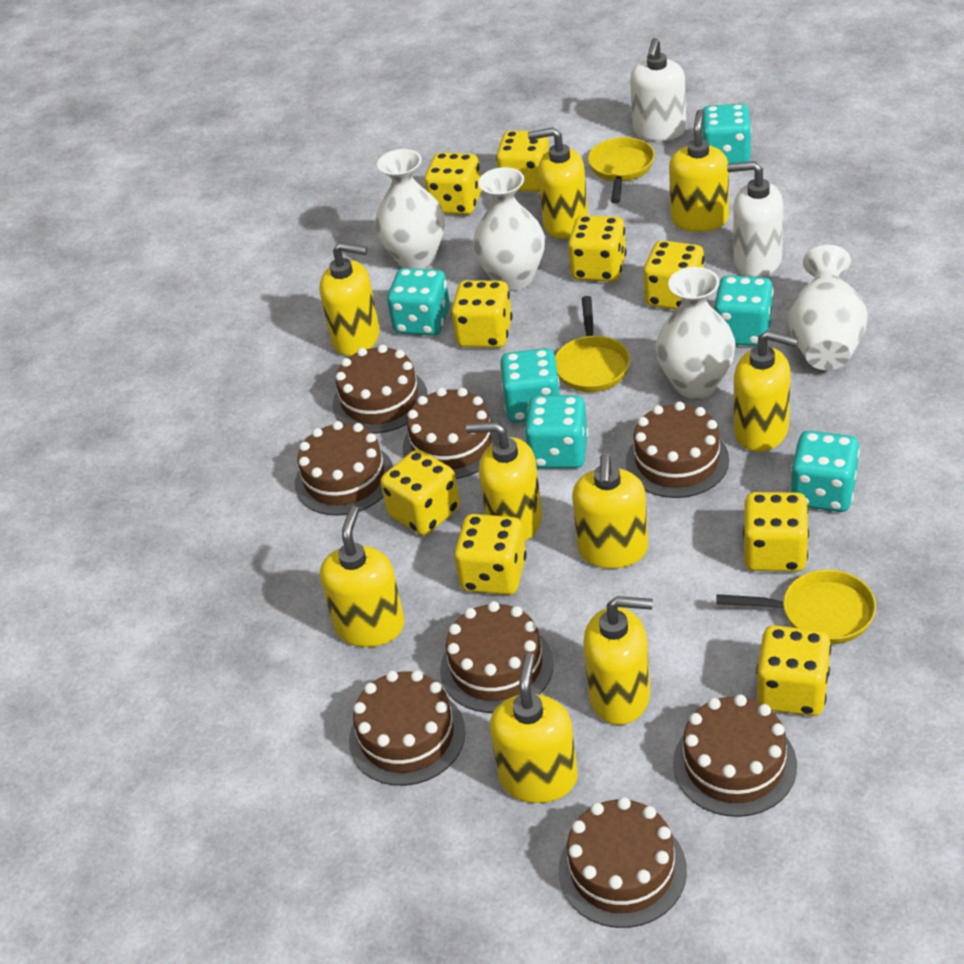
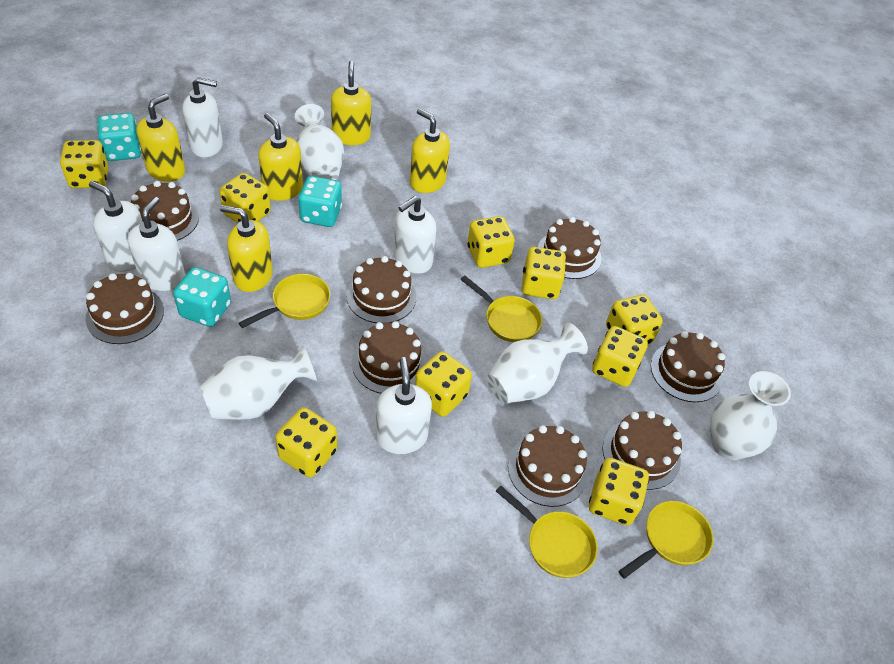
turquoise dice: [387,268,450,336] [500,348,560,423] [524,395,588,468] [702,104,752,164] [713,276,773,346] [790,431,860,512] = 6 -> [97,113,141,161] [173,267,231,327] [298,176,342,227] = 3
white soap dispenser: [630,38,686,141] [727,161,783,277] = 2 -> [89,181,143,272] [127,197,185,291] [182,77,223,157] [375,357,432,454] [393,196,437,274] = 5
yellow pan: [555,296,630,392] [588,137,655,203] [716,569,876,644] = 3 -> [239,274,330,328] [460,276,542,342] [496,486,598,578] [619,501,713,579] = 4
yellow soap dispenser: [320,242,380,356] [320,506,404,647] [466,422,542,542] [490,653,578,803] [528,127,588,239] [572,454,648,569] [583,596,653,725] [669,109,729,232] [734,330,798,452] = 9 -> [136,94,185,182] [220,205,273,292] [258,113,303,201] [331,61,371,145] [410,108,450,193] = 5

